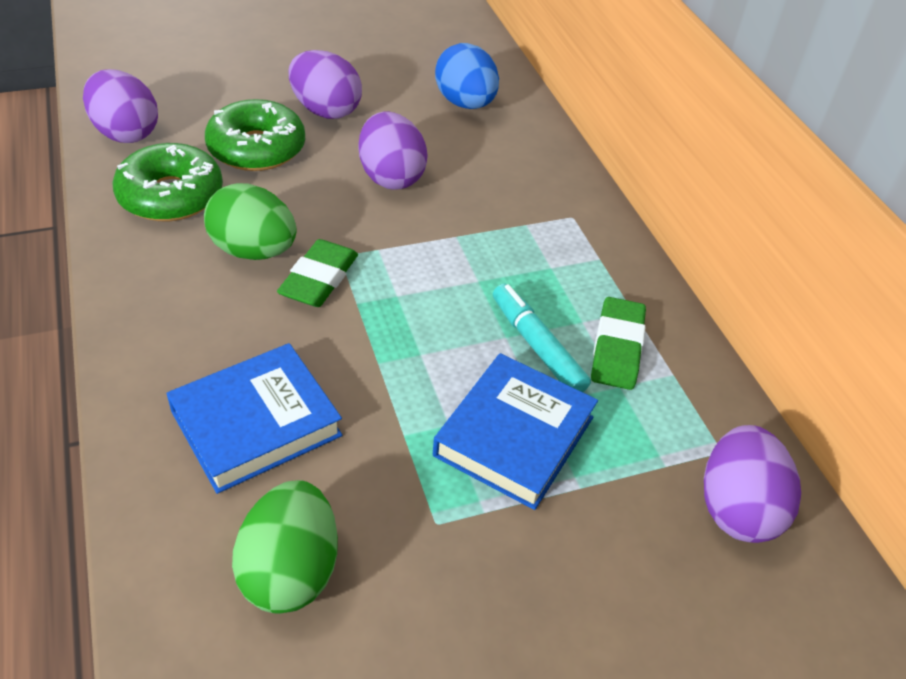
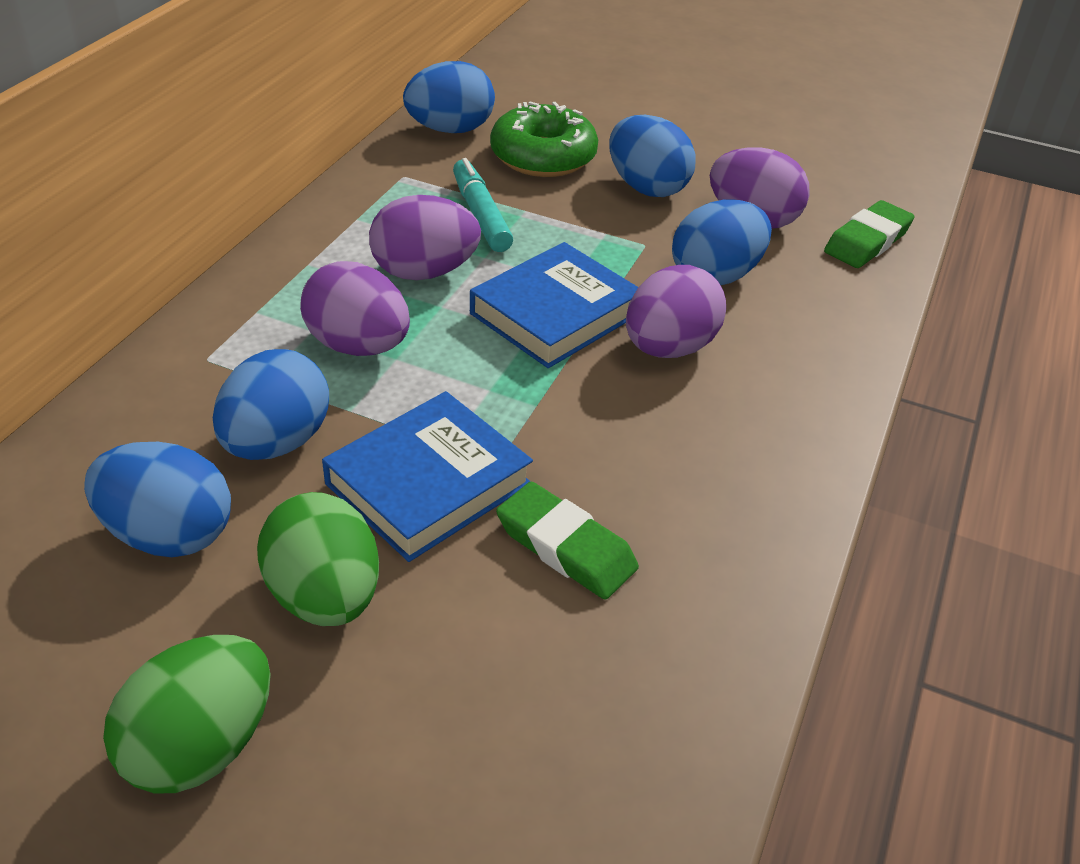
blue egg: [435,43,499,109] = 1 -> [84,442,231,557] [213,349,329,460] [403,61,495,133] [609,115,696,197] [672,200,772,285] = 5
green donut: [112,143,223,221] [205,99,305,171] = 2 -> [490,102,598,177] = 1

